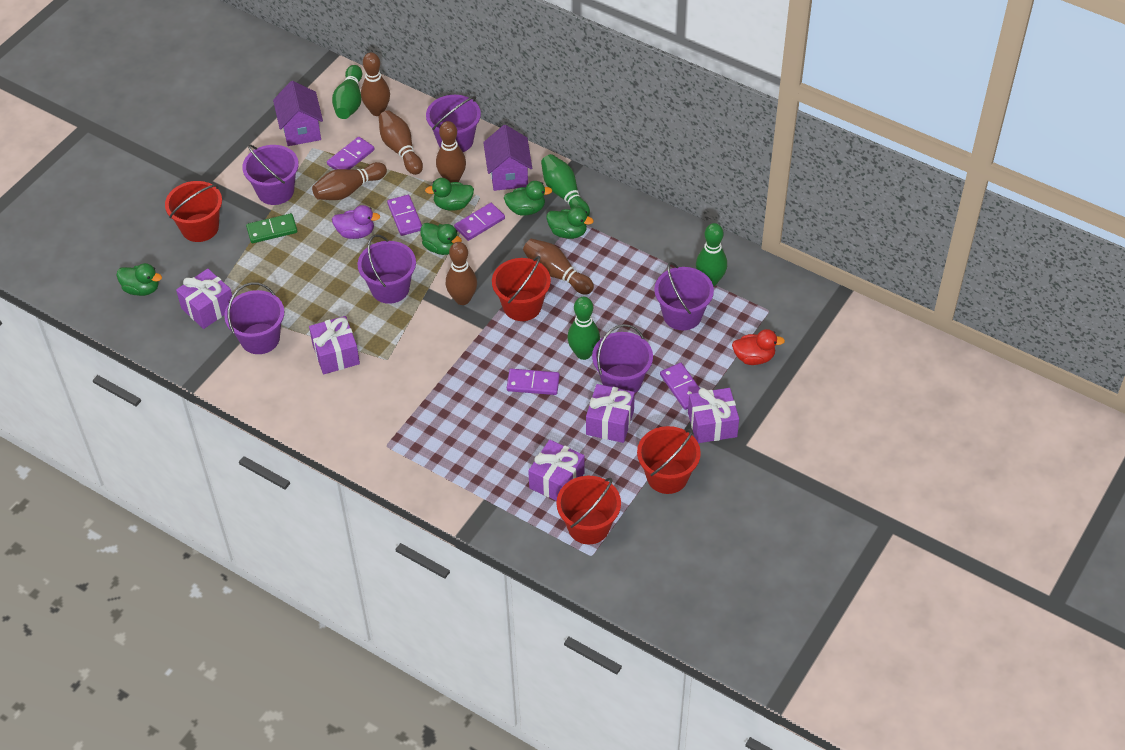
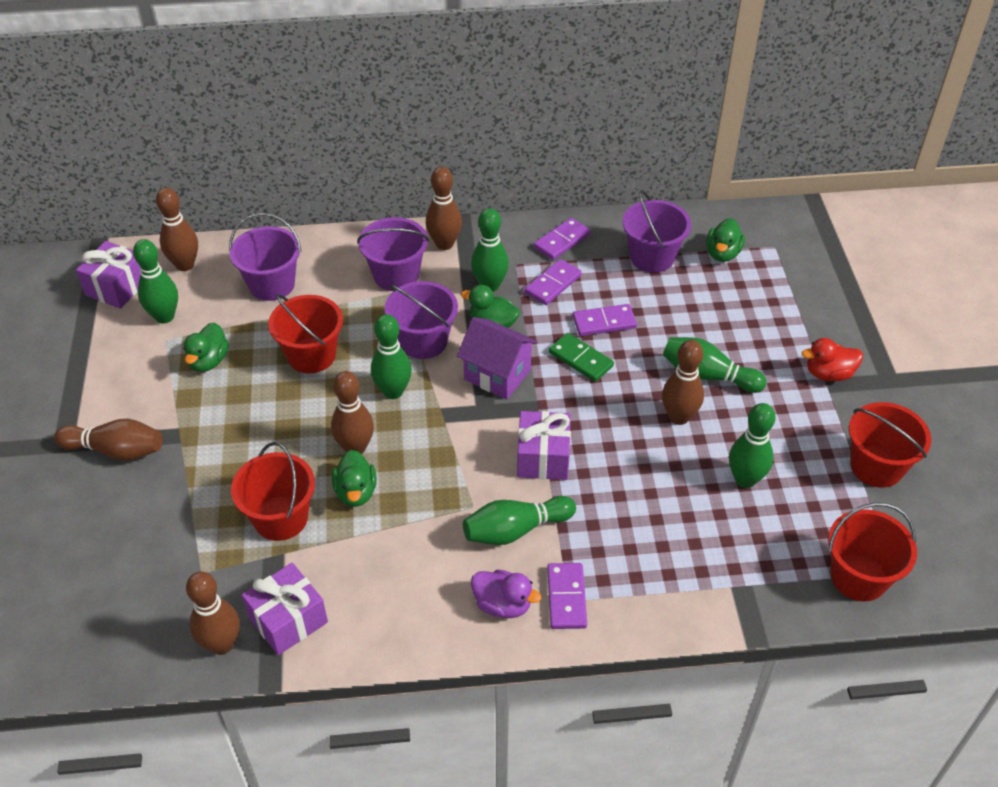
green bowling pin: [332,65,362,119] [541,154,590,217] [568,297,600,360] [696,223,727,286] = 4 -> [133,239,178,324] [371,314,412,399] [463,496,576,545] [471,208,509,292] [663,337,767,393] [729,403,775,488] = 6
green duck: [116,263,162,296] [420,223,462,255] [425,178,474,211] [504,181,552,216] [546,207,594,239] = 5 -> [184,323,229,372] [332,450,377,507] [461,285,520,328] [706,218,745,262] = 4
purple bucket: [224,282,284,354] [242,145,299,205] [358,234,416,304] [426,95,481,152] [592,324,653,393] [654,262,714,330] = 6 -> [229,213,302,301] [357,217,429,291] [385,281,458,359] [622,190,691,273] = 4
purple domino: [327,137,374,170] [387,195,422,236] [454,203,505,241] [507,369,560,395] [660,363,700,410] = 5 -> [525,259,582,305] [534,218,591,260] [547,563,587,629] [573,304,637,336] = 4
purple gift: [176,269,232,329] [309,316,360,375] [528,440,585,501] [586,384,635,443] [688,388,739,443] = 5 -> [76,241,140,309] [242,563,328,655] [517,411,571,480] = 3
purple house: [273,81,323,146] [483,125,533,191] = 2 -> [457,317,538,399] = 1

